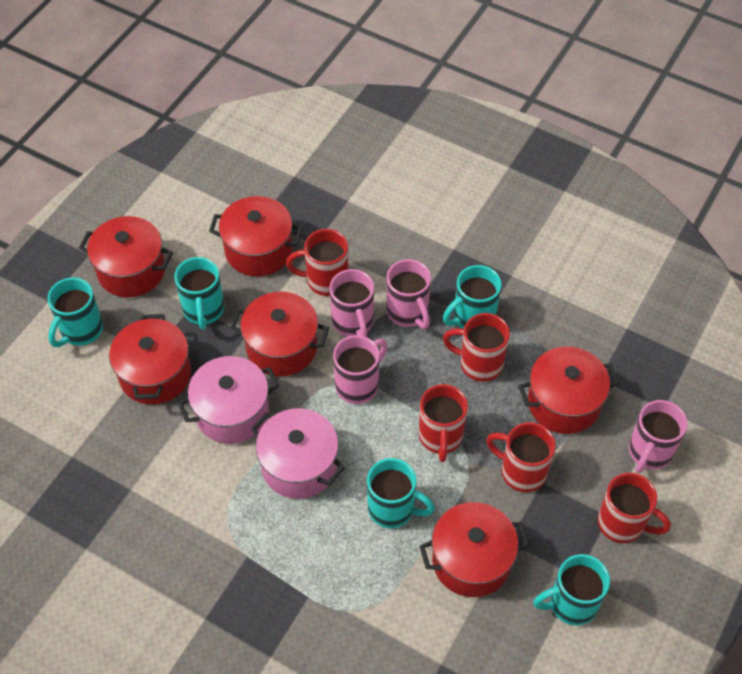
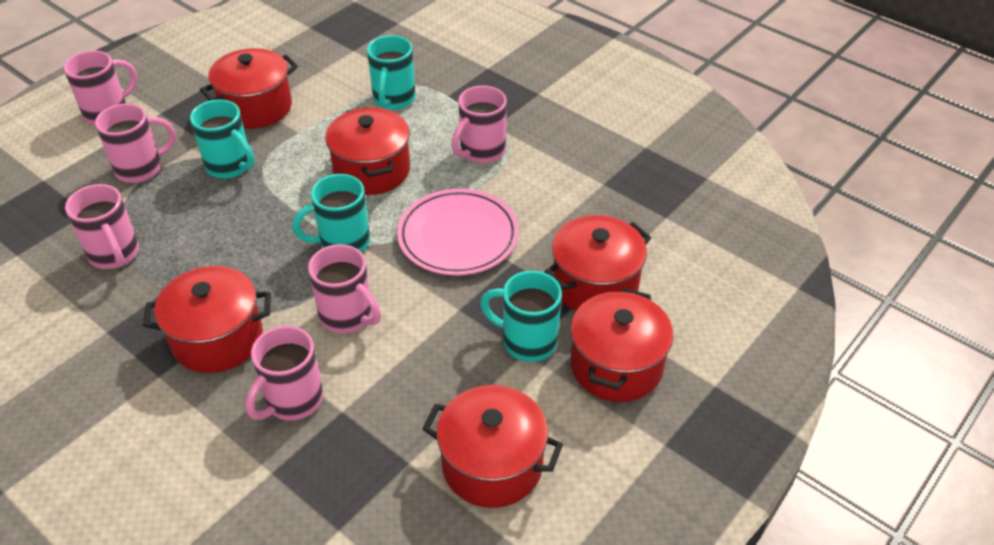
pink mug: [330,269,374,337] [333,335,388,404] [386,259,431,329] [629,400,688,473] = 4 -> [64,51,137,125] [65,184,139,269] [95,103,176,183] [245,326,323,421] [308,244,381,334] [452,85,507,164] = 6
pink plate: none = 0 -> [397,189,519,276] = 1
pink pot: [178,356,279,444] [251,408,345,499] = 2 -> none = 0
red mug: [286,229,348,296] [419,384,468,462] [443,313,510,381] [486,422,555,492] [598,473,671,543] = 5 -> none = 0
turquoise mug: [47,278,103,347] [174,257,224,330] [367,458,435,528] [443,265,502,329] [533,554,610,626] = 5 -> [190,99,254,179] [292,174,370,252] [367,35,415,110] [480,271,562,362] = 4

